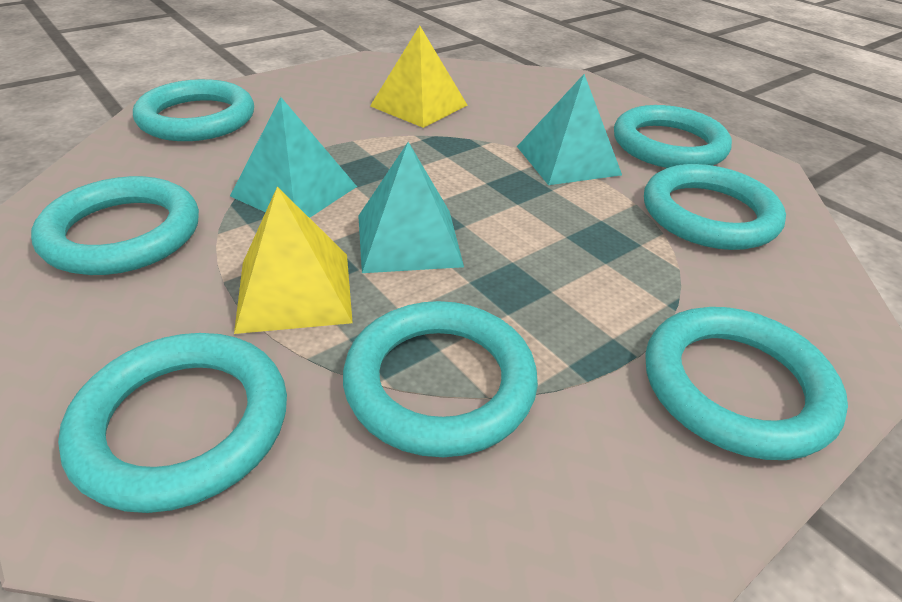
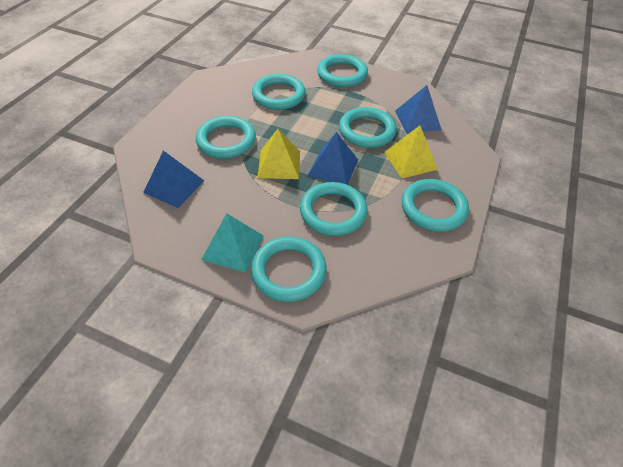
blue pyramid: none = 0 -> [143,151,204,208] [308,132,358,185] [395,85,442,134] = 3
turquoise pyramid: [230,97,357,218] [358,142,464,273] [517,74,622,185] = 3 -> [201,213,264,272] = 1

